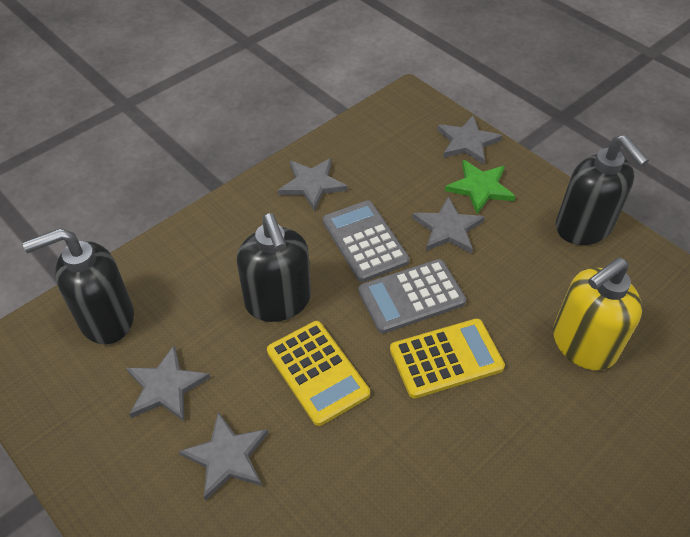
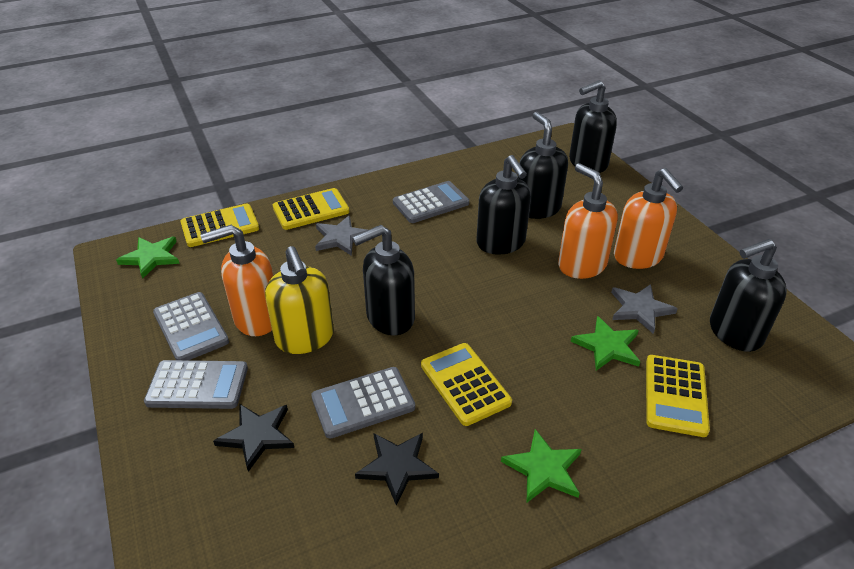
black soap dispenser: [23,228,134,344] [236,213,311,322] [556,135,649,245] = 3 -> [352,225,415,335] [476,155,531,255] [518,112,568,219] [569,80,617,173] [710,239,787,352] = 5
black star: none = 0 -> [213,404,294,472] [355,433,439,506] = 2
green star: [445,160,516,214] = 1 -> [116,237,180,279] [501,429,582,502] [571,316,640,371] = 3
grey calculator: [323,200,409,282] [358,259,466,334] = 2 -> [144,360,248,409] [153,292,229,360] [311,367,415,439] [393,181,469,223] = 4
grey star: [126,345,210,421] [179,412,268,501] [278,158,348,212] [412,196,485,254] [437,115,502,164] = 5 -> [315,215,367,256] [611,284,678,334] = 2
orange soap dispenser: none = 0 -> [201,225,273,336] [558,163,618,279] [614,168,683,269] = 3
yellow calculator: [267,321,370,426] [390,318,505,399] = 2 -> [180,204,259,247] [273,188,349,230] [421,343,512,426] [646,355,710,437] = 4

